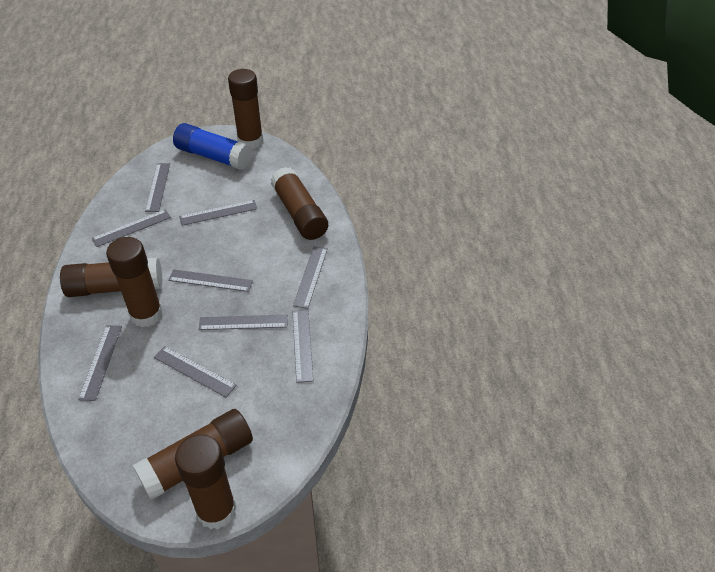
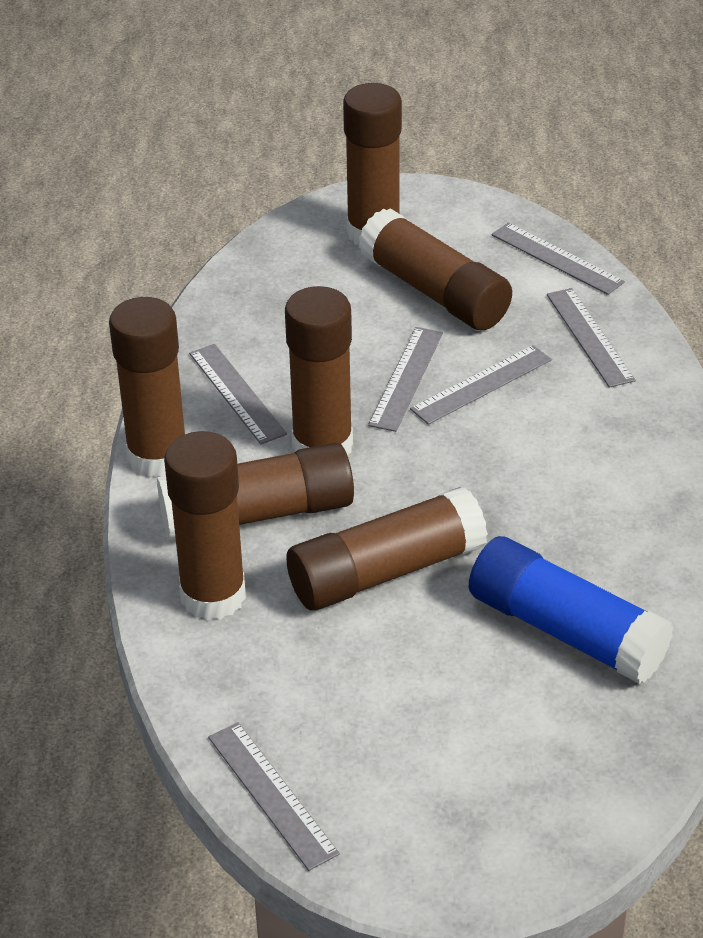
brown glue stick: [60,257,162,297] [106,237,163,327] [133,409,253,500] [175,434,236,529] [228,69,263,149] [271,167,328,240] = 6 -> [109,297,185,477] [157,443,354,540] [164,431,246,620] [285,286,353,455] [286,487,488,611] [343,83,402,245] [359,208,512,330] = 7
grey ruler: [78,325,122,401] [92,209,171,247] [145,163,170,212] [154,346,237,397] [168,269,253,292] [179,200,257,226] [198,315,288,330] [292,309,314,383] [293,246,328,309] = 9 -> [189,344,287,444] [208,722,340,871] [368,327,443,432] [410,345,552,425] [492,222,625,295] [547,288,636,388] = 6

